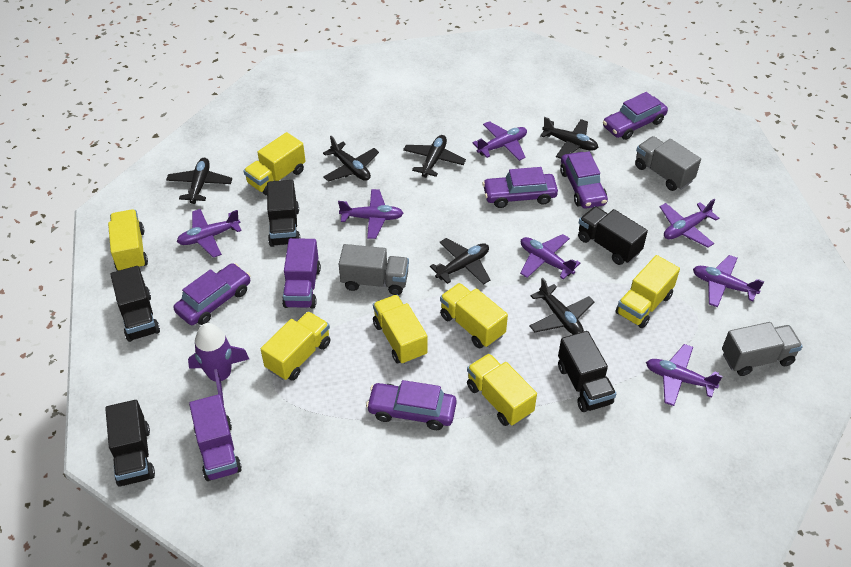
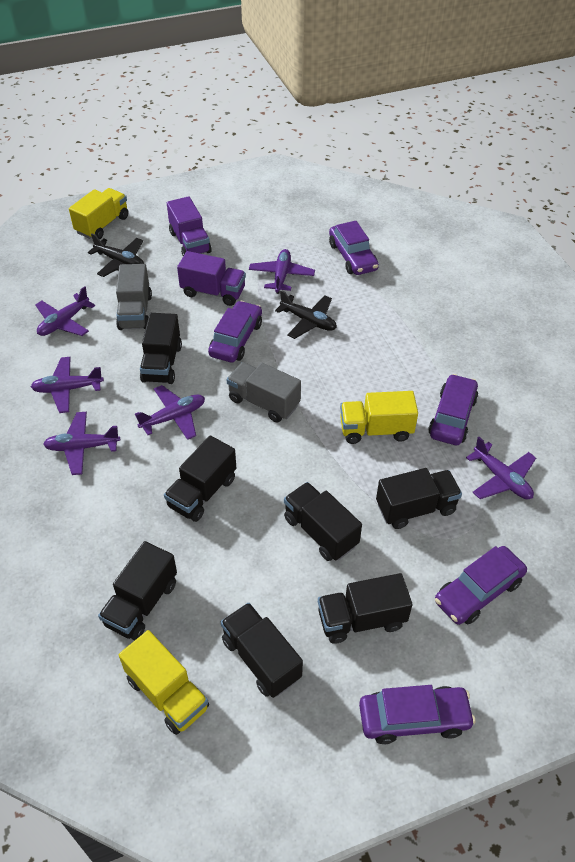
black plane: [166,158,232,204] [323,136,379,182] [403,135,466,178] [430,238,490,285] [529,278,594,335] [540,117,599,159] = 6 -> [88,233,144,277] [275,290,337,339] = 2
black truck: [105,400,155,487] [110,266,160,342] [267,180,301,247] [558,331,616,412] [578,206,648,265] = 5 -> [98,541,177,640] [140,313,182,384] [164,435,236,522] [221,603,303,698] [284,482,362,561] [318,573,413,644] [376,468,462,529] = 7
grey truck: [339,244,409,295] [635,136,701,191] [722,322,803,376] = 3 -> [116,264,152,330] [226,362,301,422] = 2
purple plane: [177,209,242,258] [338,189,403,239] [472,121,527,161] [520,234,580,280] [646,344,723,406] [660,199,719,248] [693,255,764,307] = 7 -> [31,357,104,413] [35,286,95,336] [43,412,120,475] [135,385,205,440] [249,249,315,294] [466,437,536,499] = 6
purple rocket: [188,323,249,405] = 1 -> none = 0
yellow truck: [108,209,148,271] [243,132,305,196] [261,311,331,381] [373,295,427,364] [440,283,508,349] [467,353,537,426] [616,255,680,328] = 7 -> [69,188,129,239] [119,630,209,735] [340,391,418,444] = 3

